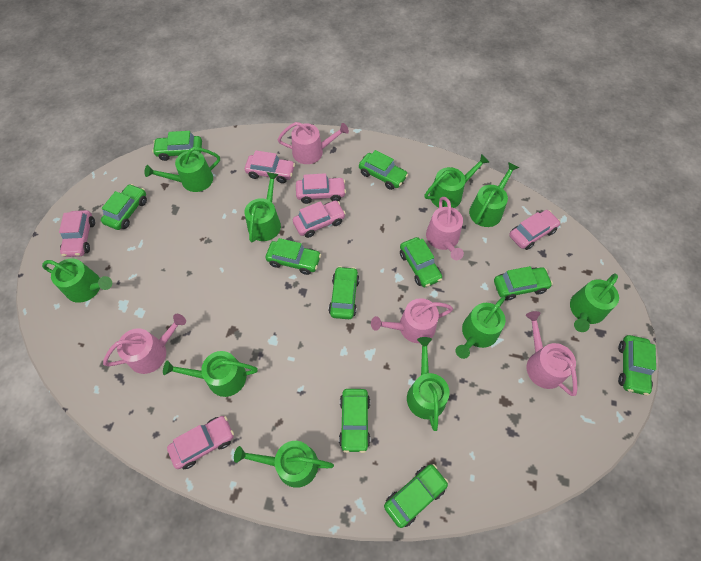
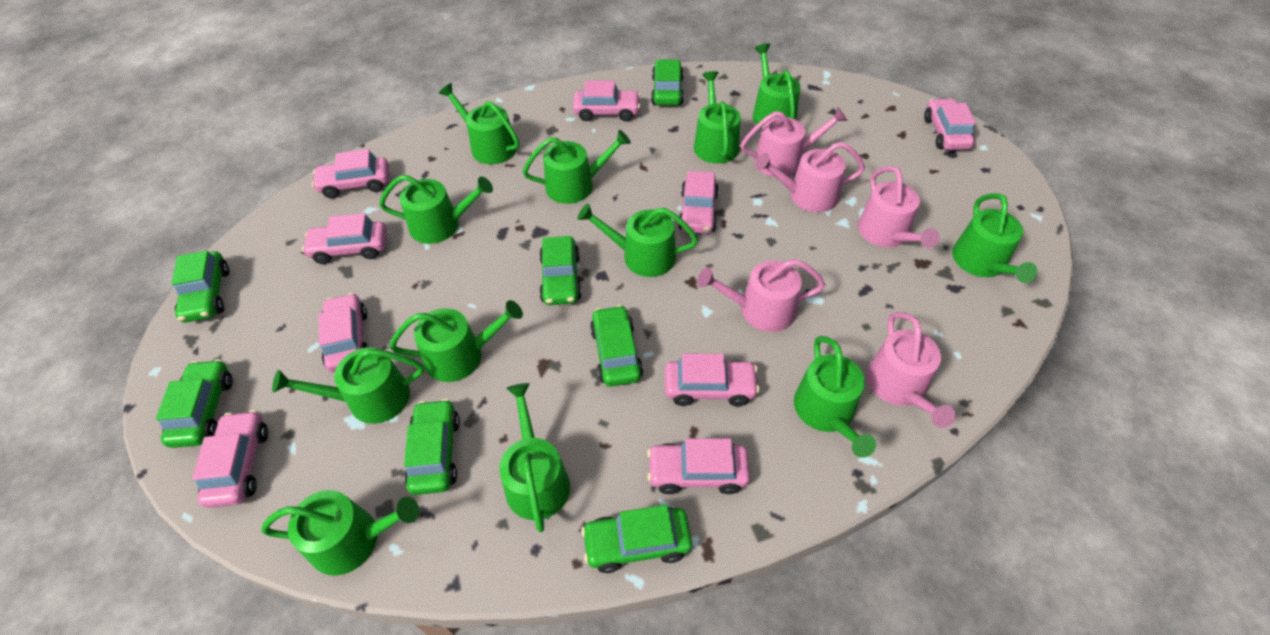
green car: [101,184,147,230] [152,131,202,161] [266,238,321,275] [328,266,359,319] [339,389,370,453] [359,150,408,190] [384,464,449,528] [400,237,442,287] [494,266,553,301] [618,335,656,395] = 10 -> [156,359,233,448] [172,251,229,323] [404,399,460,495] [539,236,582,305] [581,505,692,573] [590,305,643,387] [651,59,684,105] = 7
green watering can: [42,258,112,303] [144,147,220,192] [163,351,258,397] [234,441,334,488] [244,172,281,242] [407,337,450,431] [425,154,489,208] [455,296,506,359] [469,162,519,227] [570,274,619,332] = 10 -> [261,490,419,576] [272,347,424,424] [379,175,493,244] [389,300,523,382] [439,83,519,164] [500,383,570,532] [523,130,631,204] [578,203,698,277] [694,71,741,164] [753,44,800,128] [794,336,876,458] [952,193,1037,283] = 12
pink car: [59,210,95,257] [167,416,234,469] [245,150,295,183] [293,201,346,238] [296,173,346,204] [509,210,561,250] = 6 -> [192,410,268,508] [302,213,387,264] [312,149,389,198] [319,293,368,372] [573,81,641,121] [647,438,750,494] [665,354,760,406] [678,171,719,234] [924,98,976,150] = 9

